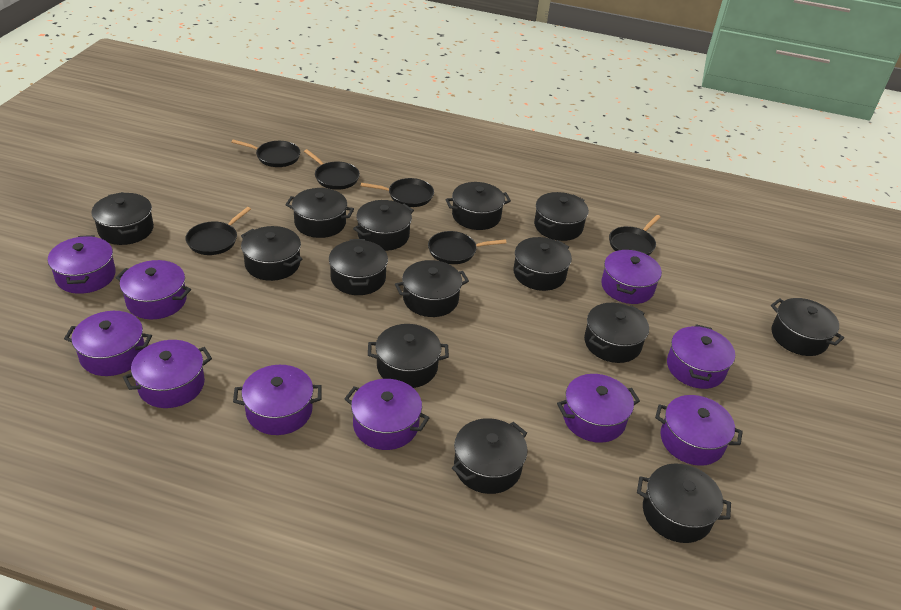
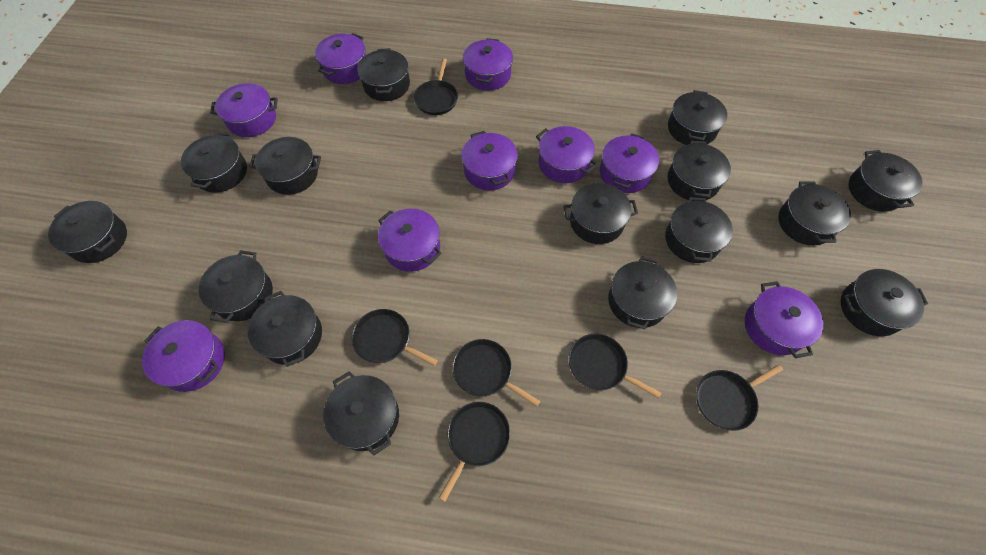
black pot: [91,192,154,245] [241,226,302,281] [285,188,354,238] [329,239,388,295] [353,200,414,251] [368,324,449,388] [395,260,469,317] [445,182,511,230] [452,418,527,494] [514,237,572,291] [534,192,589,241] [584,303,649,363] [637,463,731,543] [771,298,844,356] = 14 -> [48,201,127,263] [181,132,247,193] [198,250,273,323] [248,291,322,367] [249,137,321,195] [323,371,399,455] [357,48,410,101] [563,183,638,244] [608,256,677,330] [665,197,733,263] [668,90,727,145] [668,140,731,201] [778,181,851,246] [841,269,928,336] [848,150,923,212] = 15
purple pot: [48,235,116,294] [64,311,152,376] [116,260,191,319] [123,340,212,408] [233,365,322,435] [344,379,429,450] [557,374,640,443] [601,249,662,304] [655,395,743,466] [667,324,735,389] = 10 -> [142,320,225,392] [210,83,278,137] [315,33,366,84] [378,209,442,272] [461,131,518,190] [463,38,513,91] [536,126,598,183] [600,133,659,193] [745,281,823,358] = 9

